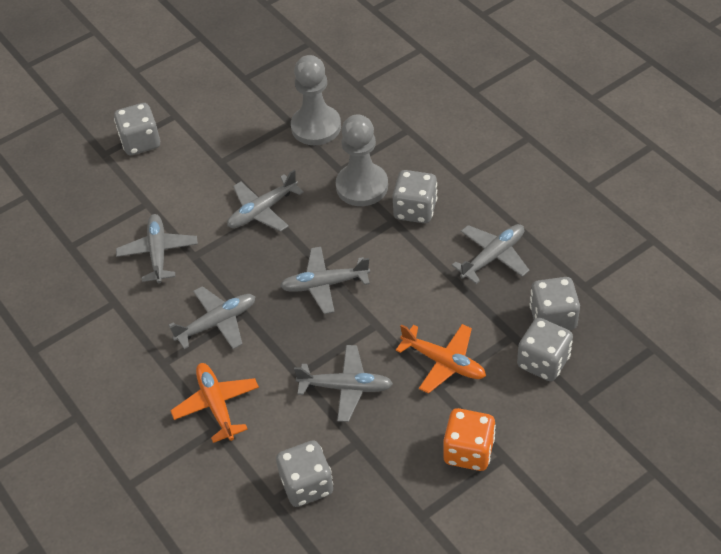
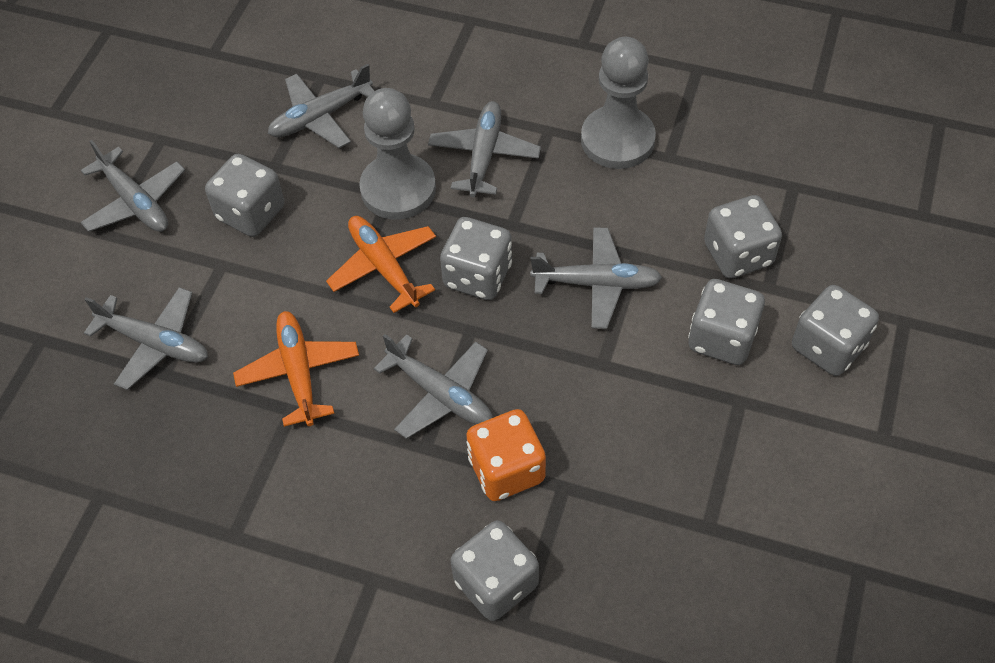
grey dice: [114,103,160,155] [276,440,333,507] [392,170,437,223] [517,318,573,381] [529,277,580,330] = 5 -> [205,154,284,237] [440,217,512,300] [451,520,539,621] [688,279,765,365] [704,195,782,278] [792,285,879,376] = 6

